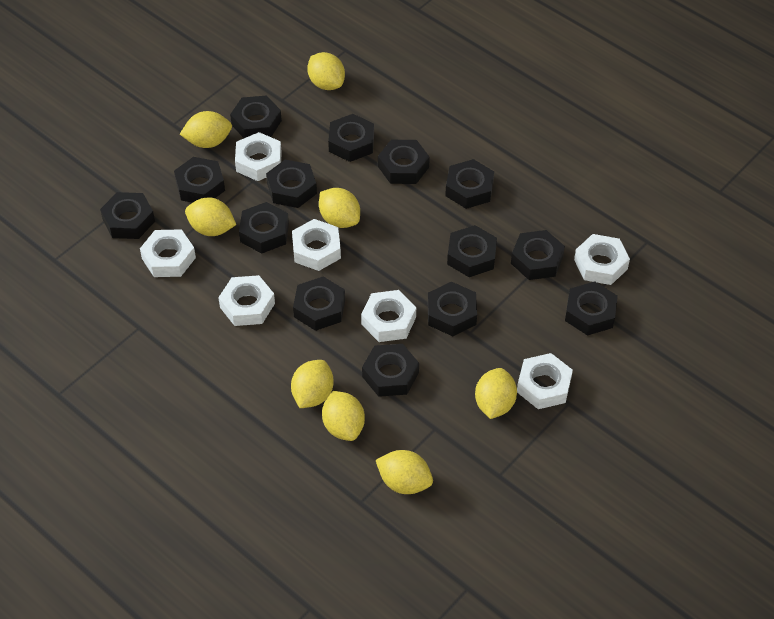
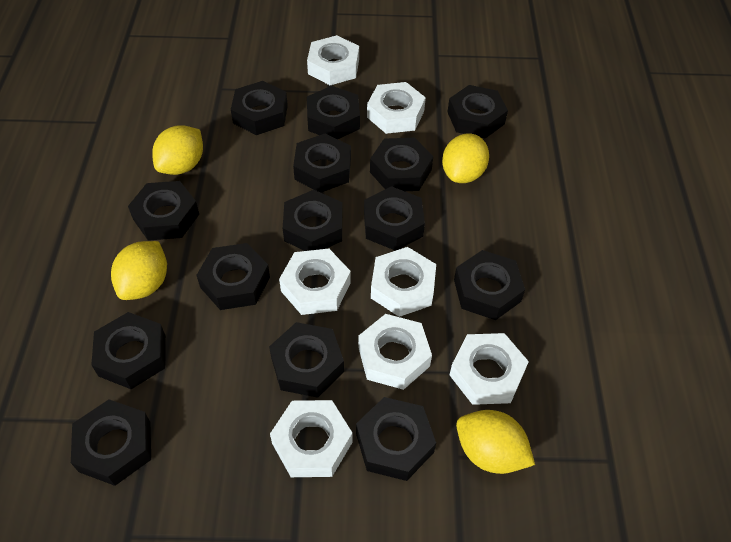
yellow lemon: [180,111,232,148] [185,197,236,236] [291,360,334,408] [307,52,345,90] [319,188,360,228] [322,391,365,441] [376,450,433,494] [475,368,517,419] = 8 -> [111,241,167,300] [152,125,203,175] [442,133,489,183] [456,410,535,474] = 4

